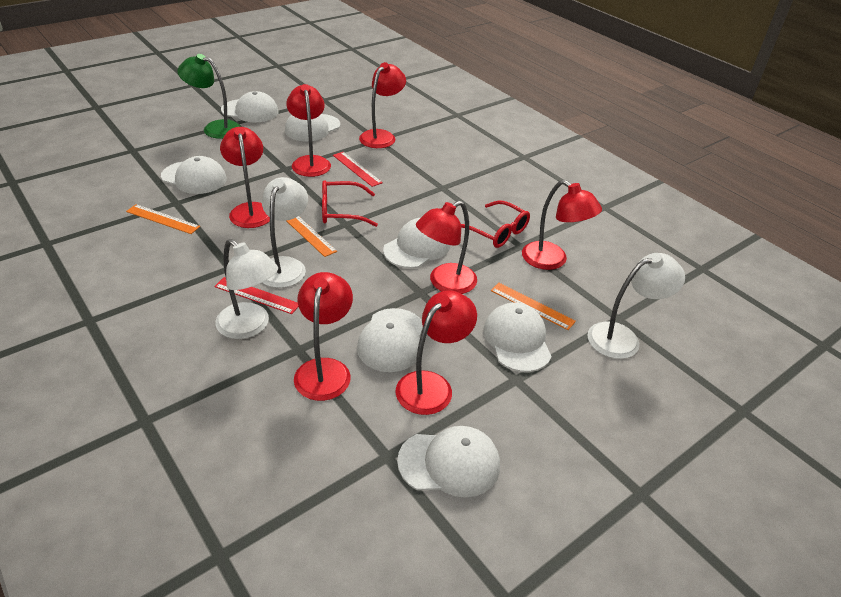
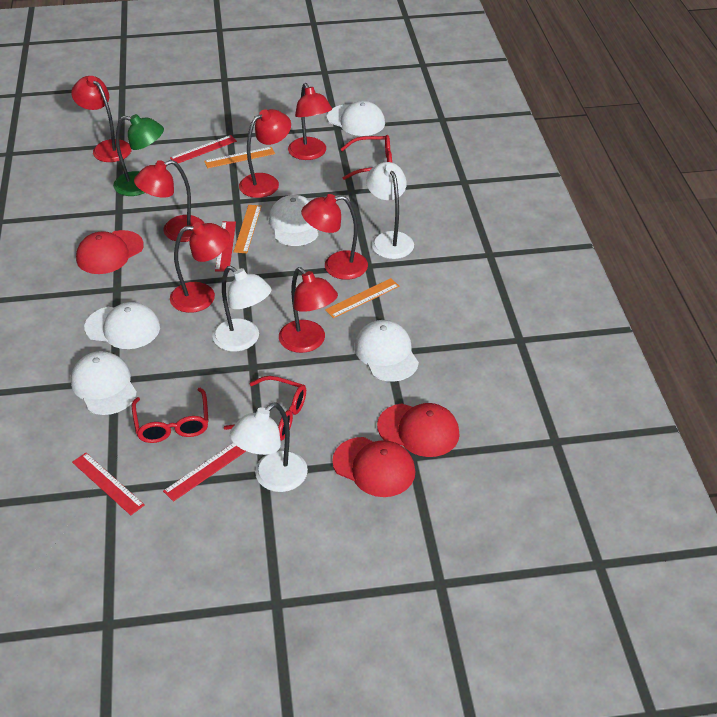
red cap: none = 0 -> [76,230,144,274] [332,437,416,497] [377,403,460,457] = 3
red glasses: [322,180,378,227] [461,200,530,248] = 2 -> [132,388,209,443] [224,376,306,441] [341,135,392,180] = 3
red ruler: [214,277,298,314] [333,152,383,187] = 2 -> [72,453,145,515] [163,443,246,502] [170,135,237,163] [215,221,236,271] = 4
white cap: [161,156,227,194] [221,91,278,122] [285,114,340,142] [357,308,423,372] [383,218,450,268] [397,426,500,498] [483,303,552,372] = 7 -> [71,351,137,415] [84,302,160,349] [269,195,318,246] [327,101,385,136] [354,320,419,382] = 5

